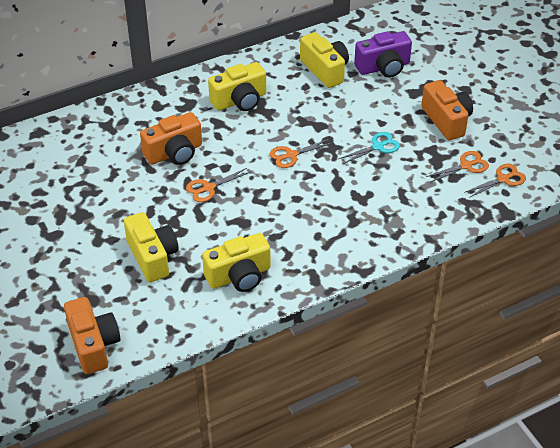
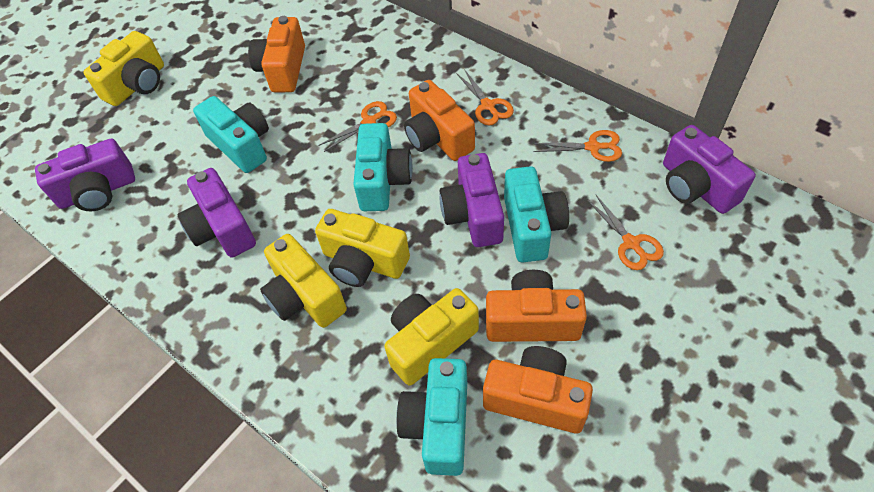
orange camera: [64,297,120,374] [140,112,202,165] [421,80,473,140] = 3 -> [248,16,305,92] [404,80,475,161] [483,346,593,433] [486,270,587,342] = 4
purple camera: [354,31,412,78] = 1 -> [35,139,135,211] [178,168,256,258] [440,153,504,247] [663,125,756,214] = 4
turquoise camera: none = 0 -> [193,96,269,173] [353,123,413,211] [396,358,467,476] [504,166,569,263] = 4
turquoise scissors: [339,132,400,164] = 1 -> none = 0

